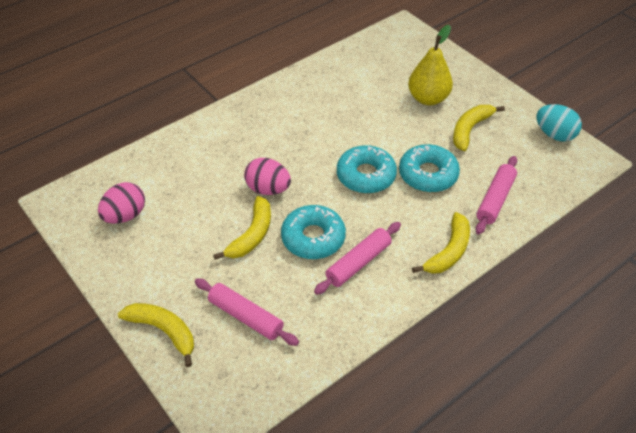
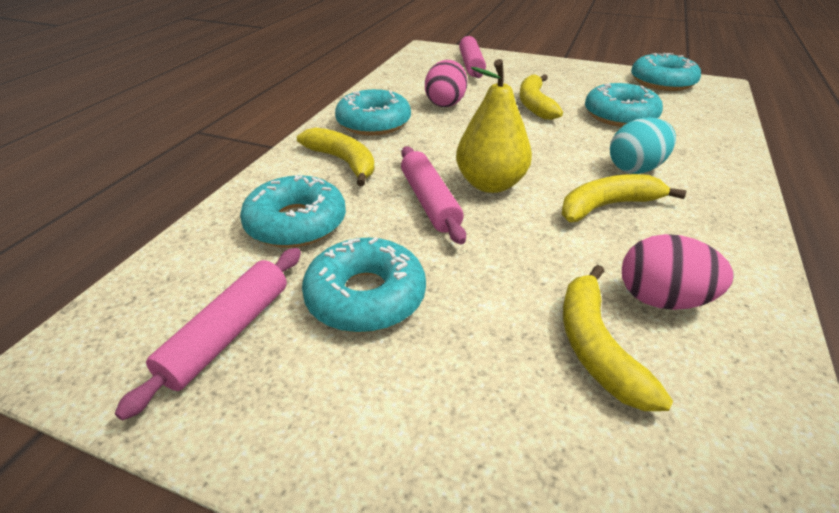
turquoise donut: [281,205,346,259] [337,145,397,194] [399,144,460,192] = 3 -> [240,175,346,248] [302,237,426,333] [335,89,411,135] [585,83,663,127] [631,53,701,91] = 5

